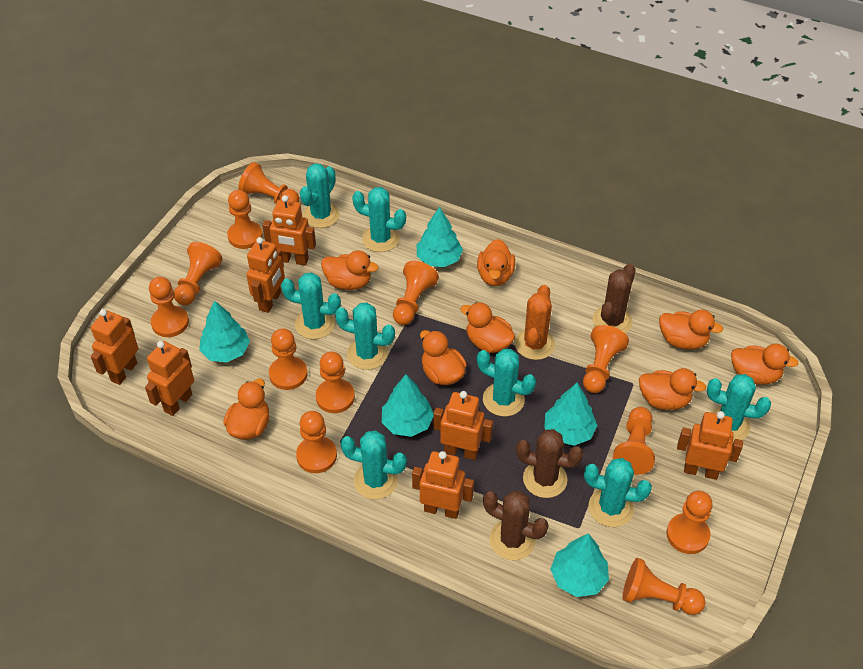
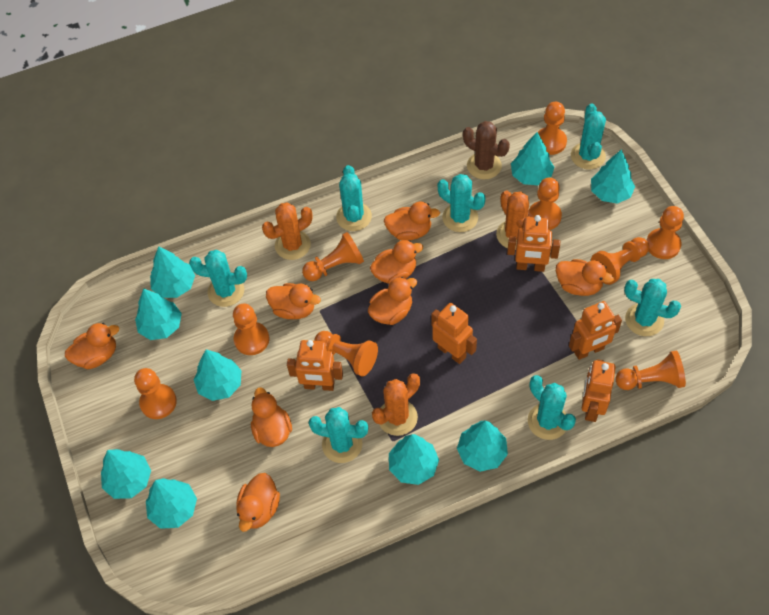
brown cactus: [483,491,549,560] [516,429,583,498] [593,264,636,333] = 3 -> [463,121,510,179] = 1
orange cactus: [515,285,555,360] = 1 -> [262,202,313,260] [372,373,420,436] [496,191,531,250] = 3
orange pawn: [149,277,189,337] [174,242,223,305] [227,190,263,249] [238,162,299,204] [269,328,308,390] [296,411,337,473] [316,352,355,413] [393,261,439,325] [583,325,629,393] [613,407,655,475] [622,558,706,615] [666,491,713,554] = 12 -> [134,368,177,419] [233,304,269,355] [302,232,364,281] [314,331,378,377] [528,177,562,230] [538,102,567,155] [591,237,649,285] [616,350,686,390] [647,206,684,259] = 9
orange robot: [91,309,138,385] [145,341,194,416] [246,237,285,313] [262,195,316,266] [412,451,474,519] [433,391,493,460] [677,411,743,480] = 7 -> [287,340,343,391] [431,303,477,364] [507,215,560,272] [569,301,622,360] [582,359,616,422] = 5
turquoise cactus: [281,272,341,339] [300,163,340,228] [335,302,395,370] [340,430,407,499] [352,187,406,252] [477,349,536,417] [584,458,652,527] [707,374,771,442] = 8 -> [189,250,247,307] [308,407,368,463] [336,165,372,231] [438,174,486,232] [528,375,576,440] [571,104,606,170] [624,279,681,336] = 7
turquoise tree: [199,300,250,362] [382,374,433,437] [417,207,463,267] [544,383,597,446] [550,533,609,597] = 5 -> [101,449,151,499] [135,288,182,340] [146,478,197,529] [150,246,195,298] [194,350,242,401] [389,434,439,485] [457,421,508,472] [511,132,554,186] [591,149,635,204] = 9

